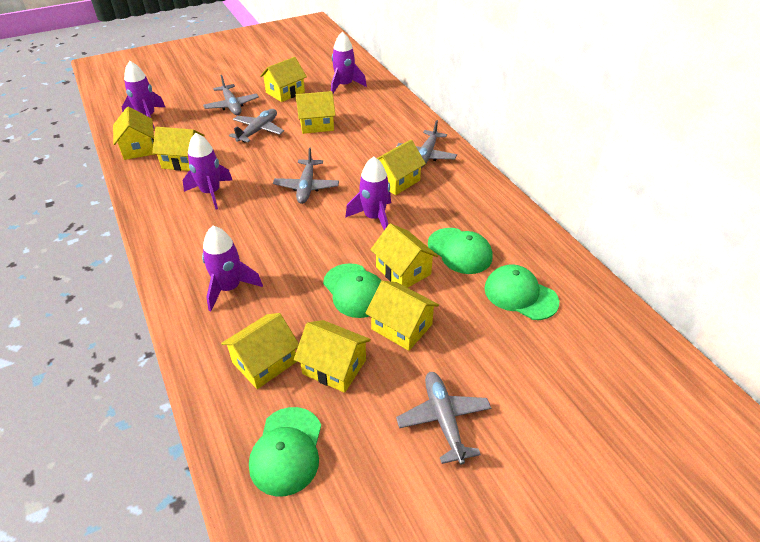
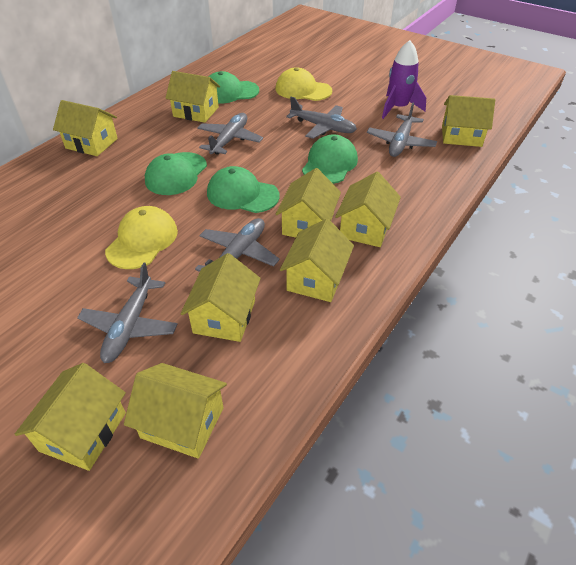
purple rocket: [122,61,165,128] [182,133,232,209] [202,226,263,311] [331,32,367,93] [345,157,391,230] = 5 -> [382,40,426,119] = 1
yellow cap: none = 0 -> [105,206,178,269] [276,67,332,101] = 2

